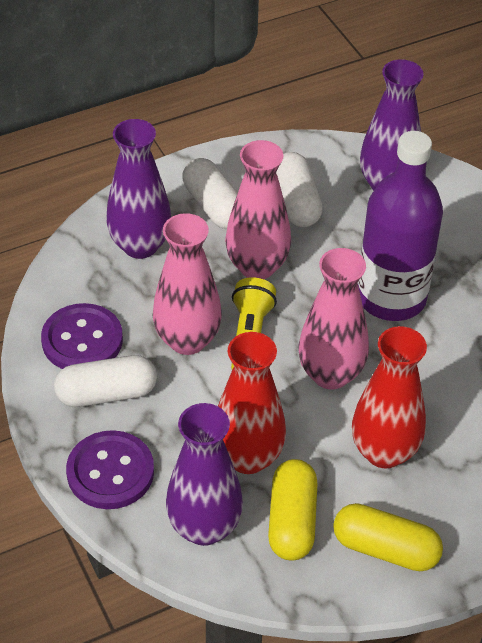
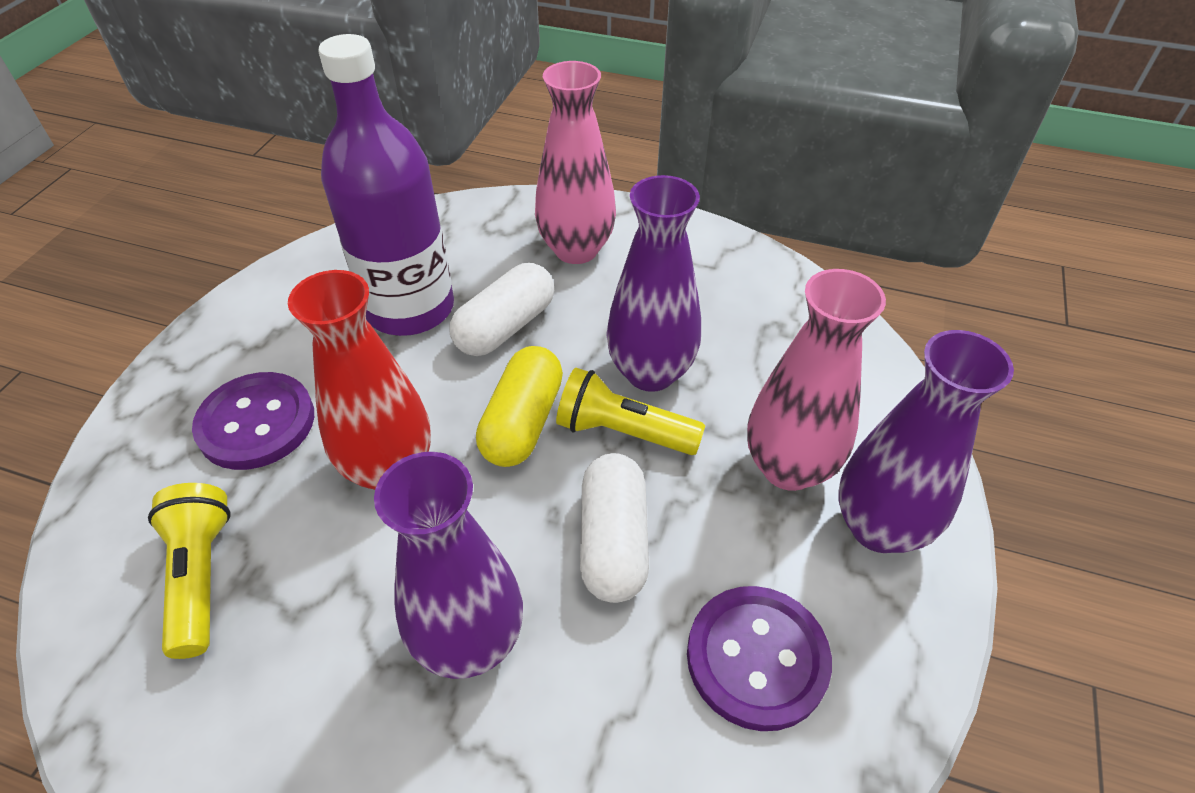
pink vase: [153,213,222,355] [225,140,291,279] [299,248,369,389] = 3 -> [535,61,616,264] [747,269,886,491] = 2
red vase: [218,332,286,474] [352,326,427,469] = 2 -> [288,270,431,490] = 1
white capsule: [54,355,157,407] [182,158,238,229] [276,152,323,227] = 3 -> [450,263,554,356] [580,453,649,603] = 2
yellow capsule: [268,459,318,561] [333,503,443,571] = 2 -> [476,346,563,467] = 1
yellow flashlight: [231,277,277,370] = 1 -> [148,483,230,659] [556,368,705,455] = 2

